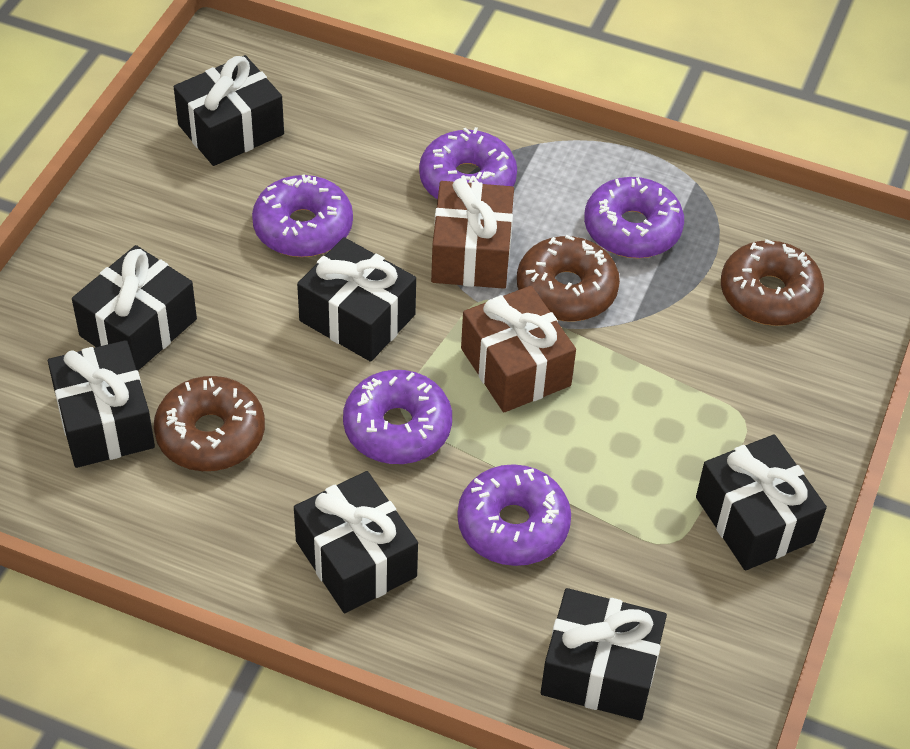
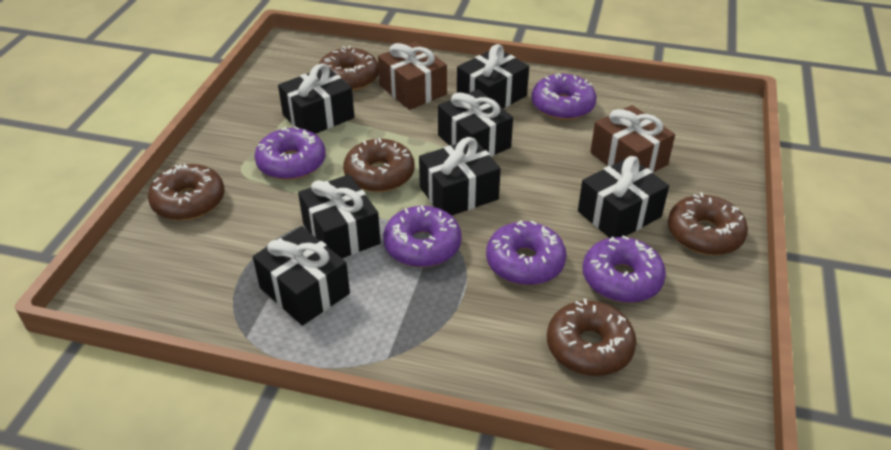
brown donut: [154,376,265,471] [517,235,620,321] [721,239,824,326] = 3 -> [148,164,224,221] [319,46,379,91] [343,138,415,192] [547,299,636,376] [668,193,748,255] = 5

